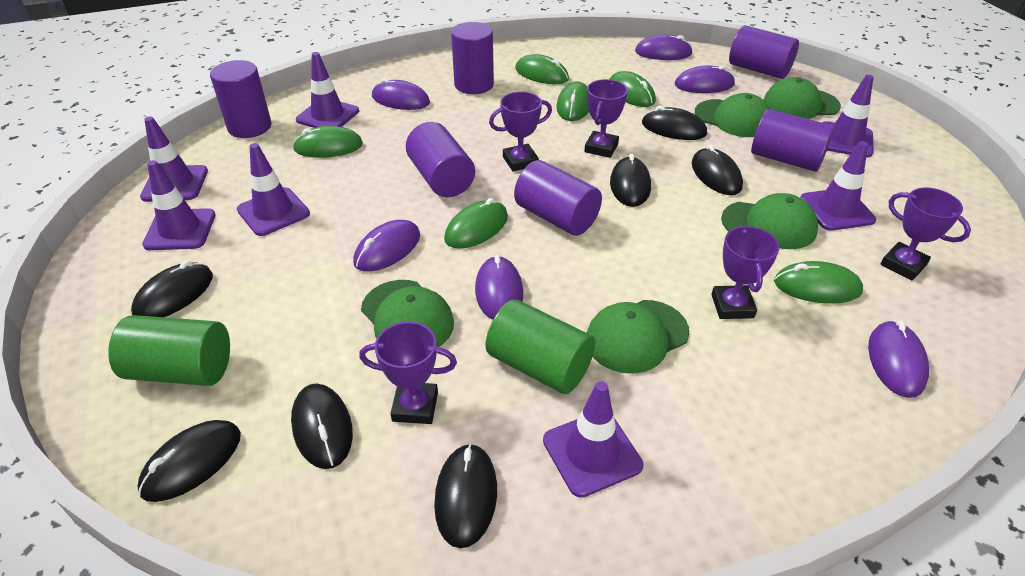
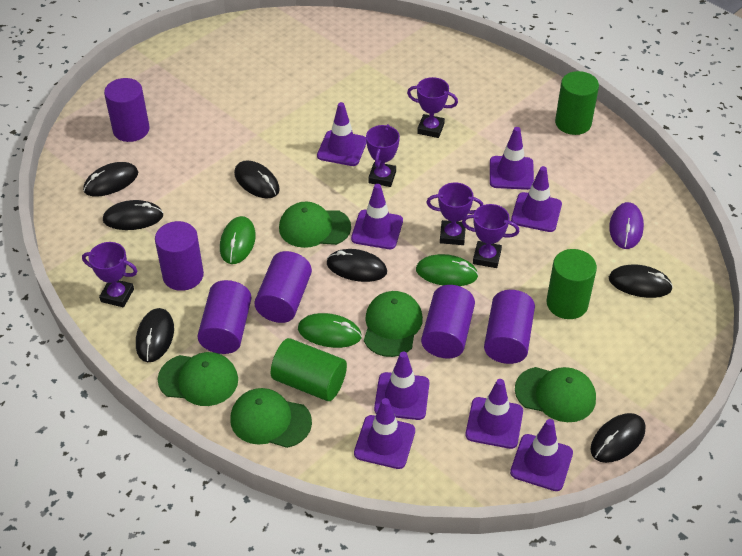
green cylinder: [108,315,230,386] [486,299,595,394] = 2 -> [271,338,347,401] [547,249,597,319] [555,71,599,135] = 3
green mouse: [293,126,363,158] [444,198,508,249] [515,54,569,84] [556,81,589,121] [610,71,656,107] [774,261,863,304] = 6 -> [220,216,256,264] [298,313,362,348] [416,254,478,286] = 3
purple mouse: [353,220,420,272] [372,78,430,110] [475,255,523,320] [635,35,693,60] [675,66,735,93] [868,320,929,398] = 6 -> [609,202,644,249] = 1
purple traffic cone: [140,116,208,202] [142,160,216,250] [237,143,310,236] [296,52,359,128] [543,381,643,498] [800,141,876,231] [822,75,874,157] = 7 -> [317,102,367,166] [351,184,403,249] [354,398,415,469] [374,352,429,420] [466,379,523,449] [490,127,534,190] [510,419,573,491] [511,166,562,232] = 8

